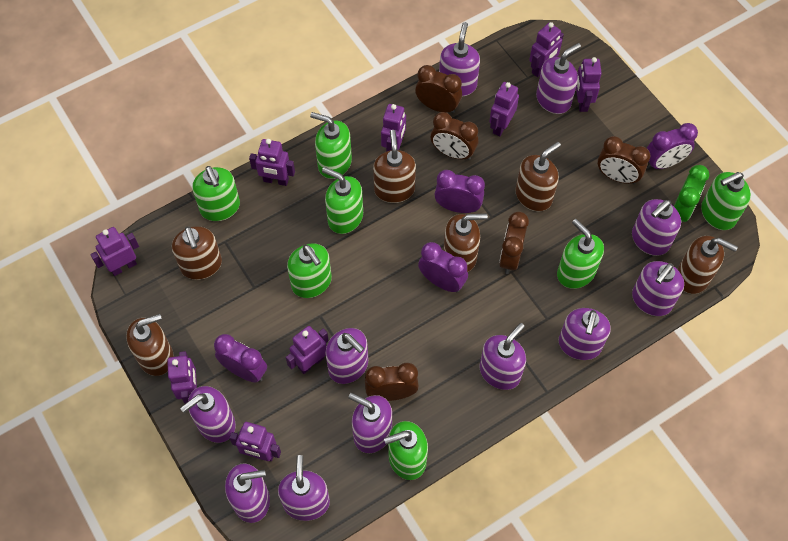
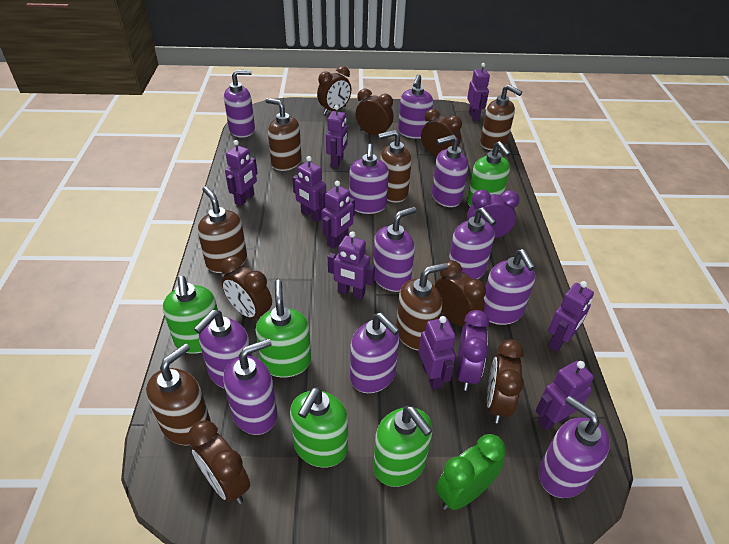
brown clock: [365,362,419,401] [415,65,462,114] [430,112,478,160] [499,212,529,274] [597,136,650,184] = 5 -> [188,420,250,504] [221,256,272,319] [317,66,351,114] [356,89,393,135] [421,109,462,156] [435,260,486,326] [487,339,524,423] = 7
green soap dispenser: [192,166,240,221] [287,243,332,298] [310,112,352,179] [322,167,363,234] [384,421,428,480] [557,219,604,289] [701,172,751,230] = 7 -> [163,276,218,354] [256,280,311,378] [290,387,348,468] [373,406,433,487] [467,141,511,206] = 5
purple clock: [214,334,267,383] [418,242,468,292] [434,170,485,213] [647,123,698,169] = 4 -> [456,310,489,391] [467,190,520,238] = 2

